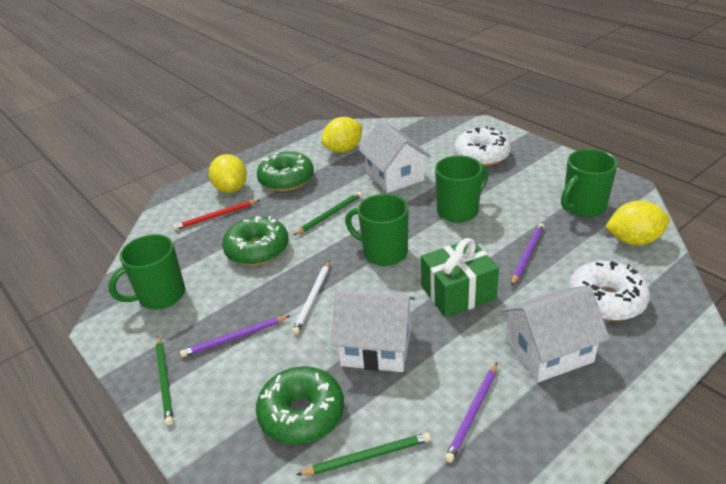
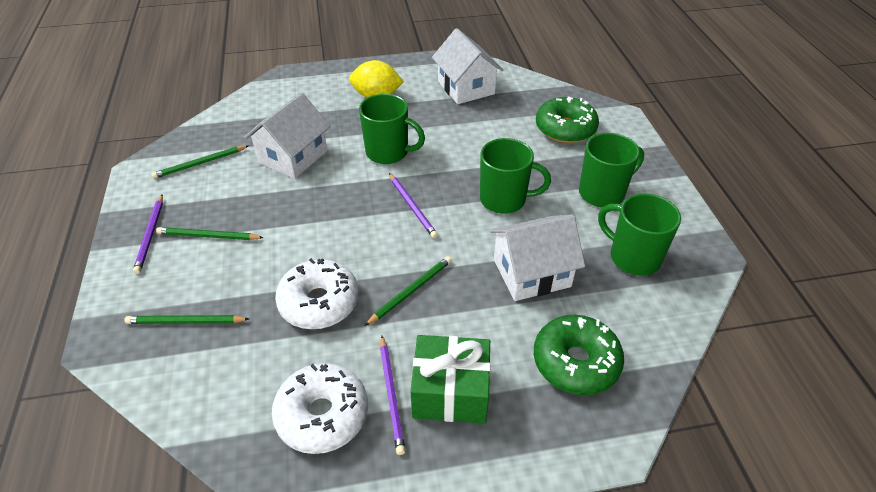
green donut: [222,216,289,266] [256,366,344,445] [257,151,314,191] = 3 -> [534,315,624,395] [536,97,599,143] = 2
green pencil: [156,336,173,426] [293,192,362,236] [296,432,431,475] = 3 -> [125,315,249,324] [151,145,248,179] [156,227,264,240] [365,256,452,326] = 4
red pencil: [173,200,259,230] = 1 -> none = 0
white pencil: [292,260,330,335] = 1 -> none = 0
yellow lemon: [209,154,247,193] [322,117,363,153] [605,200,670,245] = 3 -> [349,60,404,98] = 1

